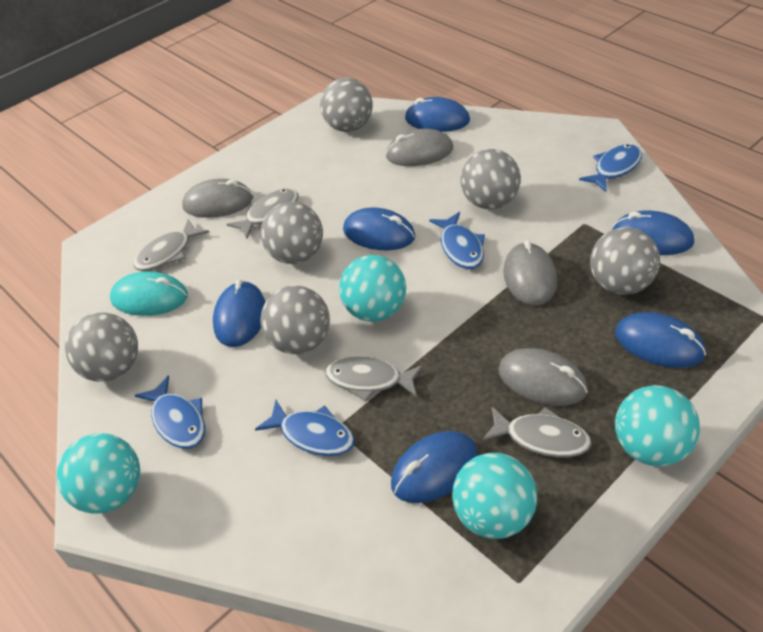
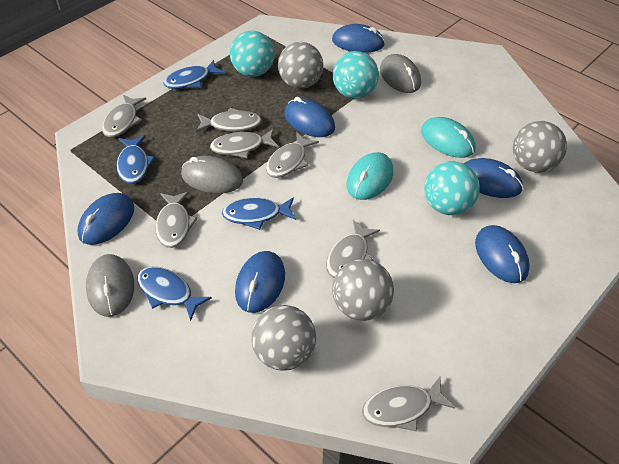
grey ball: [65,312,138,382] [260,286,330,354] [261,202,323,264] [320,78,373,132] [461,149,521,209] [590,227,660,295] = 6 -> [251,305,316,371] [278,42,323,89] [332,259,394,321] [513,121,567,173] = 4
grey fish: [134,219,210,272] [227,188,298,238] [325,356,423,402] [482,407,592,458] = 4 -> [102,94,146,138] [155,191,197,248] [196,108,262,132] [210,129,279,158] [266,132,319,178] [326,220,380,278] [362,377,455,431] = 7
grey mouse: [182,179,253,218] [386,129,453,166] [498,348,588,406] [503,240,557,306] = 4 -> [86,254,134,317] [181,156,243,194] [380,54,421,93] = 3
turquoise ball: [56,433,140,514] [339,255,406,322] [452,453,538,539] [615,385,700,466] = 4 -> [230,31,275,77] [333,51,379,99] [424,161,480,215] = 3
turquoise mouse: [110,271,188,316] = 1 -> [346,152,393,200] [421,117,476,158] = 2

